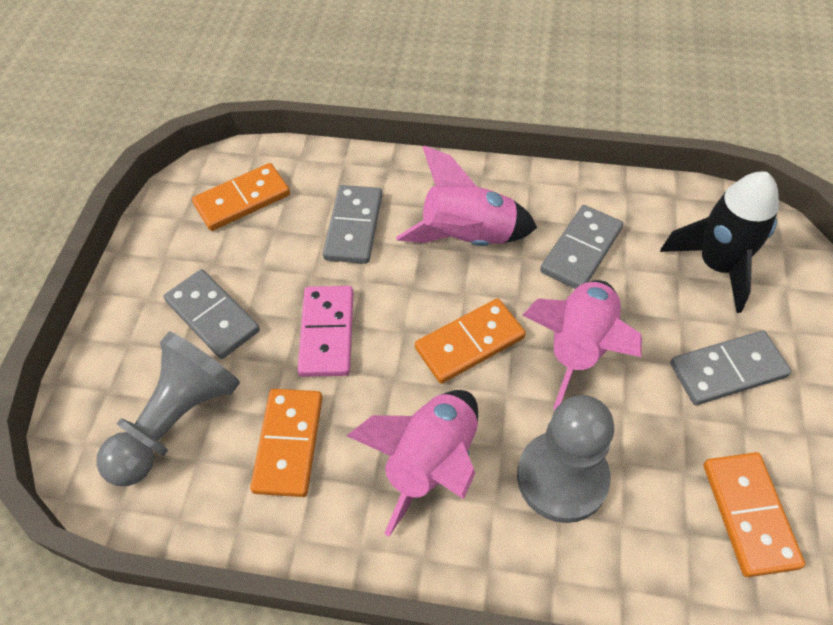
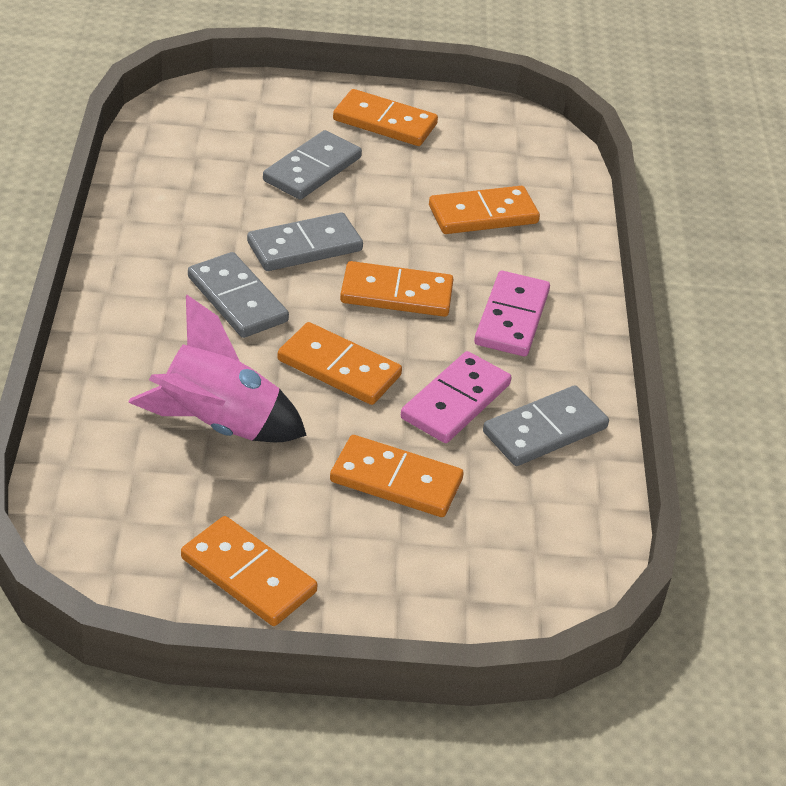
black rocket: [660,172,779,313] = 1 -> none = 0
grey pawn: [96,331,240,486] [517,395,614,523] = 2 -> none = 0
orange domino: [192,163,290,231] [250,389,323,497] [415,298,526,384] [703,452,805,577] = 4 -> [181,516,318,626] [277,322,402,405] [330,435,464,517] [333,89,438,146] [340,261,454,317] [429,186,540,234] = 6
pink domino: [298,286,354,377] = 1 -> [401,351,511,443] [474,271,550,356] = 2
pink rocket: [346,390,478,537] [396,146,537,246] [522,280,642,410] = 3 -> [128,295,307,442] = 1

